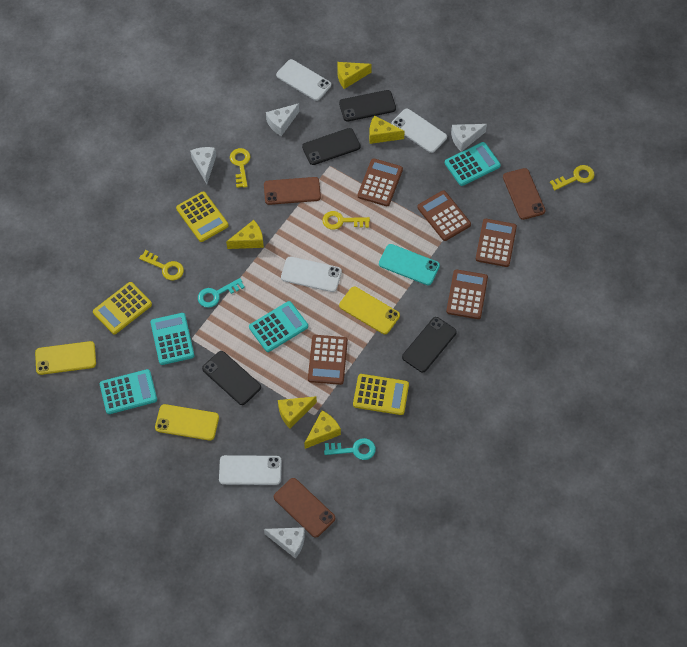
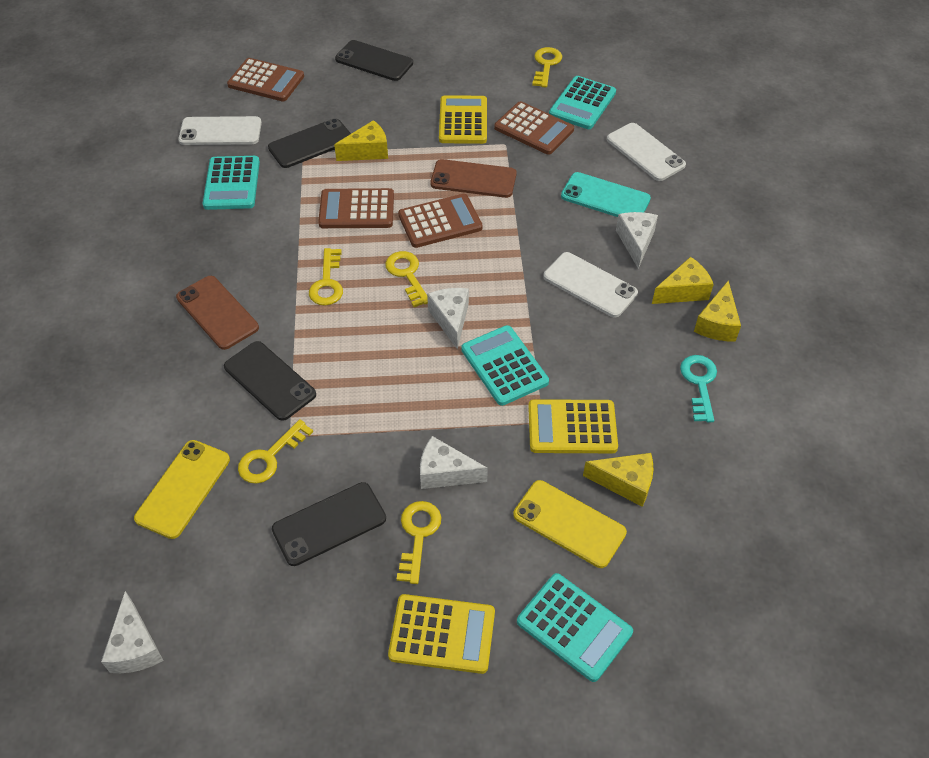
brown calculator: [308,335,348,385] [358,158,403,206] [417,190,471,241] [446,269,488,319] [476,219,517,267] = 5 -> [227,58,304,101] [318,188,394,228] [398,194,483,248] [494,101,574,155] = 4
brown phone: [264,177,321,205] [274,478,335,538] [503,168,546,220] = 3 -> [176,276,259,350] [430,159,517,198] = 2
turquoise key: [198,278,245,308] [324,438,376,460] = 2 -> [680,355,717,423] = 1
white phone: [219,455,282,485] [276,59,331,101] [281,257,342,292] [391,108,447,153] = 4 -> [178,116,262,145] [543,252,638,317] [607,123,686,181] = 3
yellow cheese: [226,220,264,249] [278,396,317,429] [304,411,341,449] [337,62,372,89] [369,116,405,144] = 5 -> [334,120,388,161] [583,453,653,507] [652,257,714,304] [694,280,741,342] = 4
yellow key: [139,250,184,280] [230,148,250,188] [322,211,370,230] [550,165,594,190] = 4 -> [238,419,313,484] [309,248,343,306] [385,251,428,307] [397,501,441,584] [532,47,562,88] = 5
yellow phone: [35,341,96,375] [155,404,219,441] [339,287,400,334] = 3 -> [134,440,230,539] [513,480,627,568] = 2

